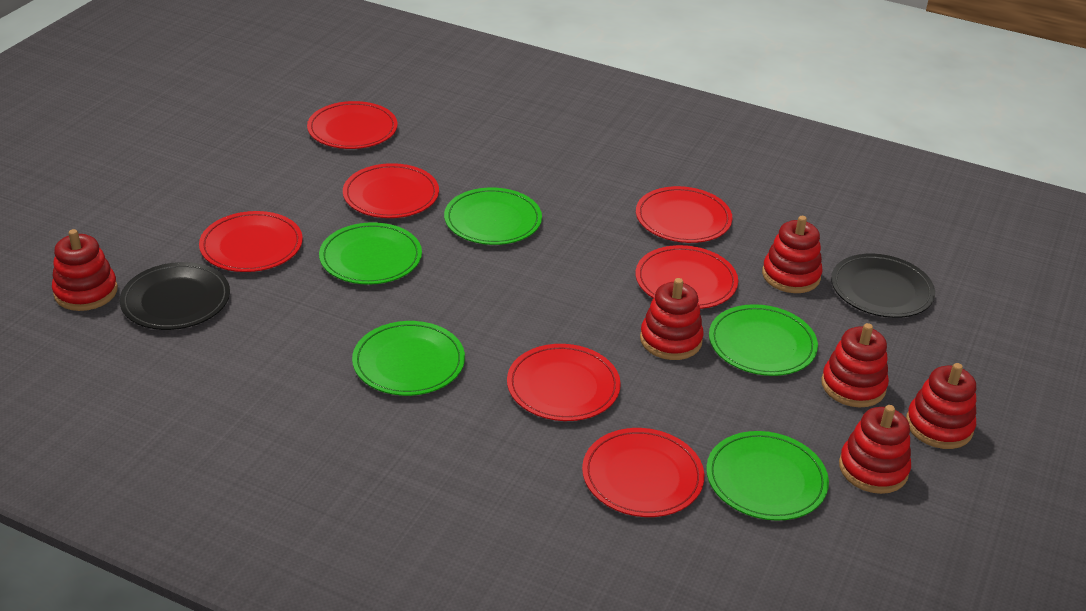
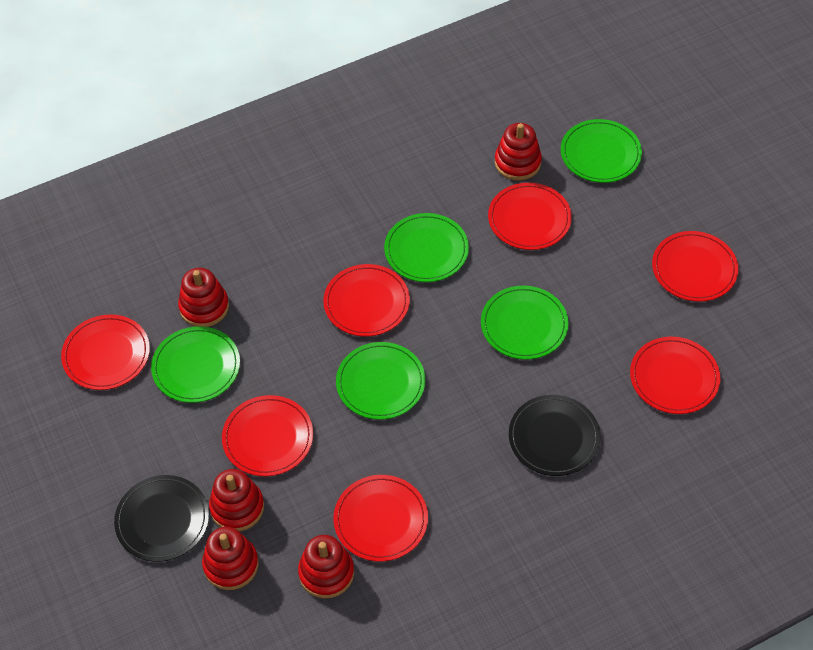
red stacking toy: [52,229,118,311] [640,278,704,360] [762,216,823,293] [821,323,889,407] [839,405,911,494] [906,363,976,449] = 6 -> [178,268,229,327] [202,527,259,590] [209,469,264,531] [298,535,354,599] [495,123,542,181] = 5

